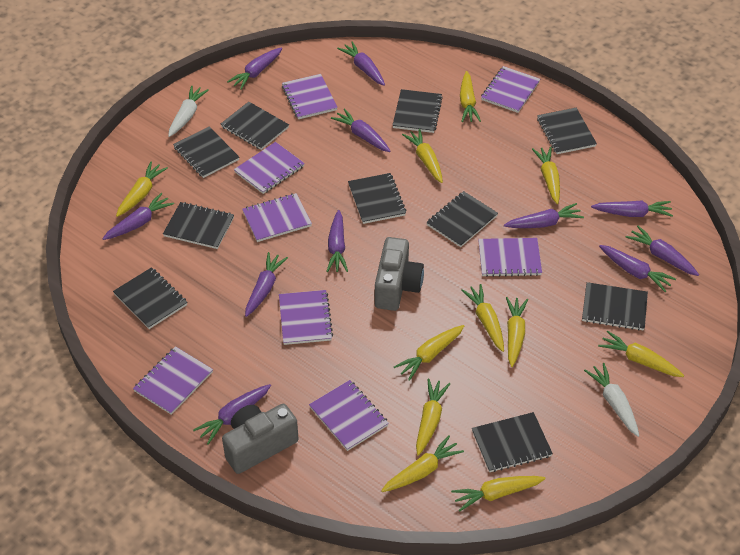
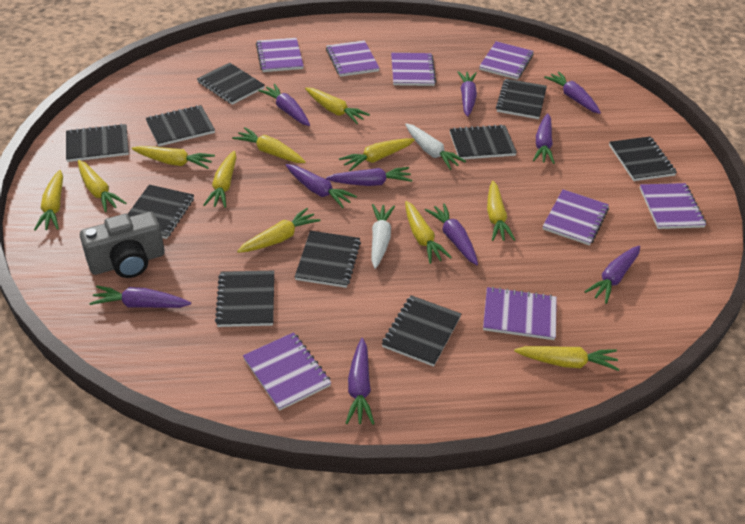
grey camera: [222,404,299,474] [375,237,424,311] = 2 -> [80,212,165,278] = 1
purple carrot: [102,193,174,240] [193,384,271,445] [227,47,282,90] [245,252,288,317] [326,210,348,272] [331,108,391,152] [337,41,385,86] [504,203,584,228] [591,200,673,217] [599,245,676,292] [626,226,699,276] = 11 -> [89,286,191,308] [258,84,310,126] [286,164,357,208] [326,167,412,186] [346,338,375,425] [425,203,478,265] [458,71,477,117] [533,113,555,164] [544,71,601,114] [584,245,640,304] = 10

